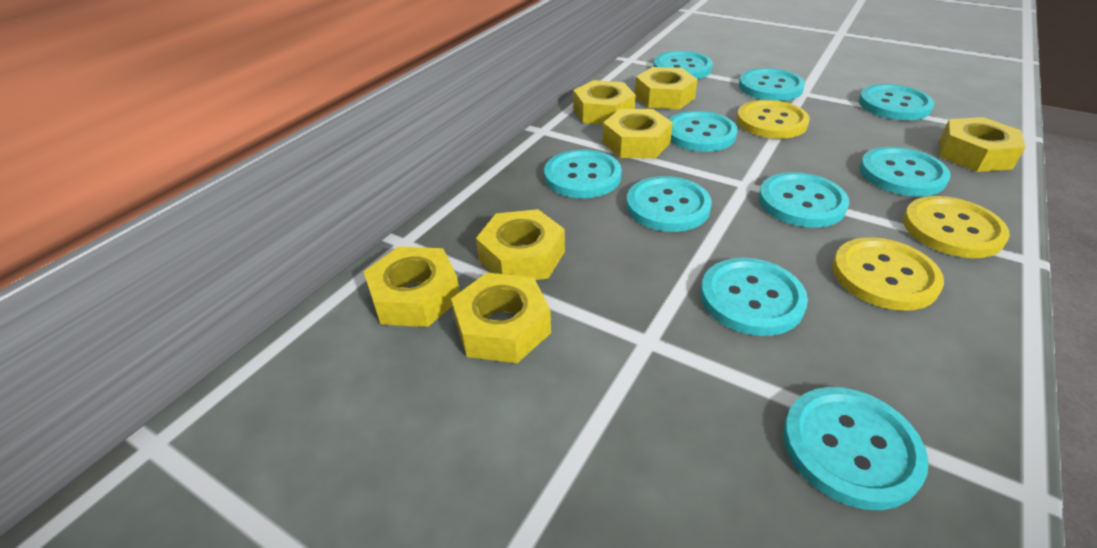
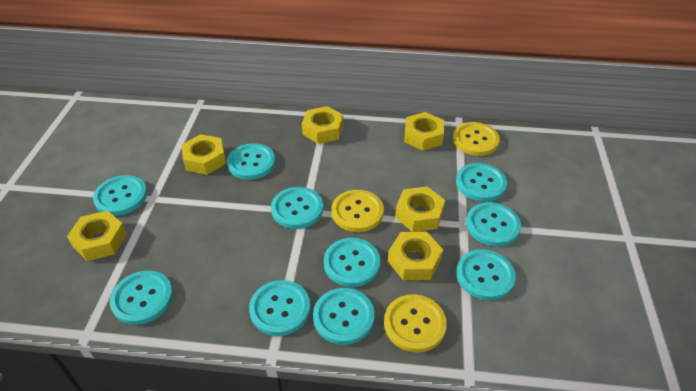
yellow nut: [363,247,460,327] [451,273,551,363] [476,209,565,280] [573,80,636,125] [603,109,673,158] [635,67,698,109] [939,117,1026,172] = 7 -> [67,211,127,261] [182,134,226,175] [302,106,343,144] [388,232,443,280] [395,187,445,232] [404,112,444,151] = 6

